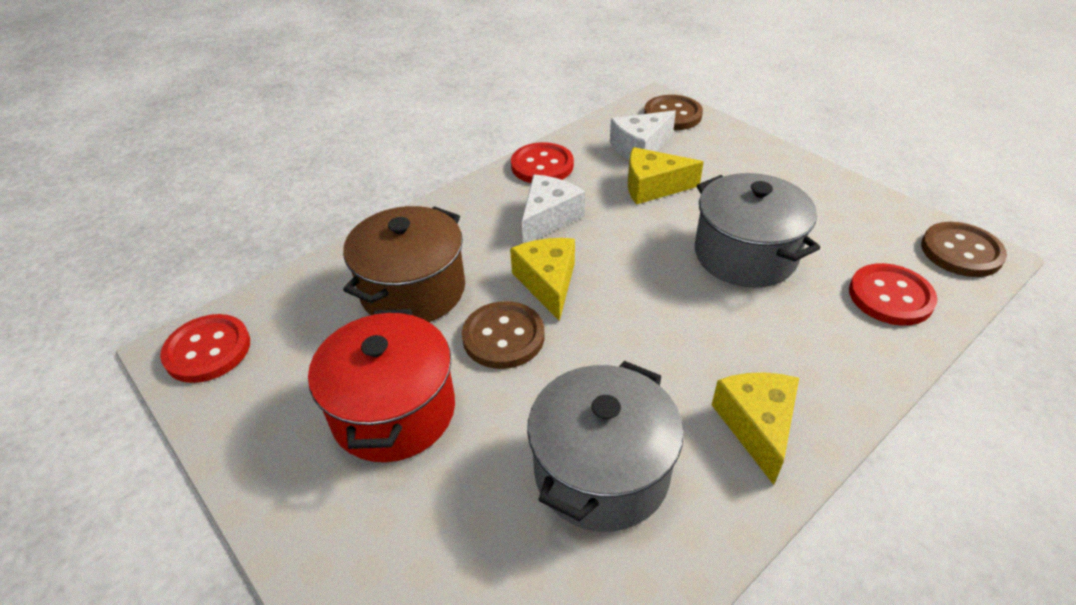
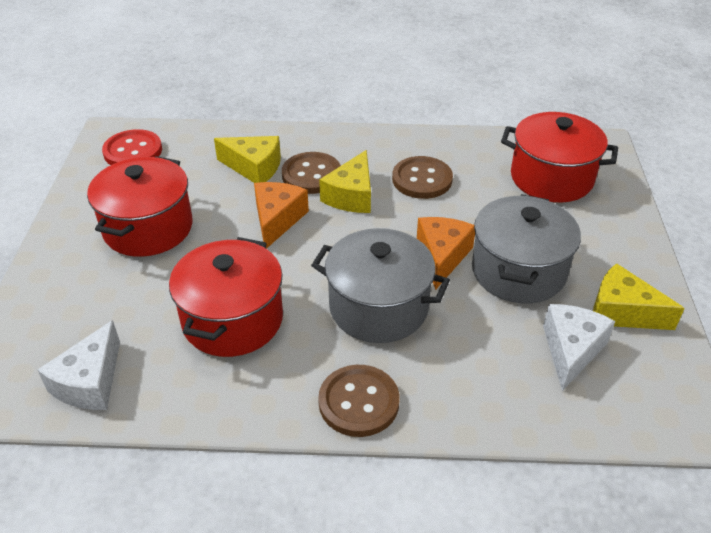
brown pot: [343,206,465,322] = 1 -> none = 0
orange cheese: none = 0 -> [254,182,309,249] [417,217,475,290] = 2
red button: [160,314,250,383] [511,142,574,183] [849,263,937,326] = 3 -> [102,129,162,165] = 1
red pot: [308,309,455,462] = 1 -> [87,156,193,257] [169,237,283,357] [501,112,618,202] = 3

